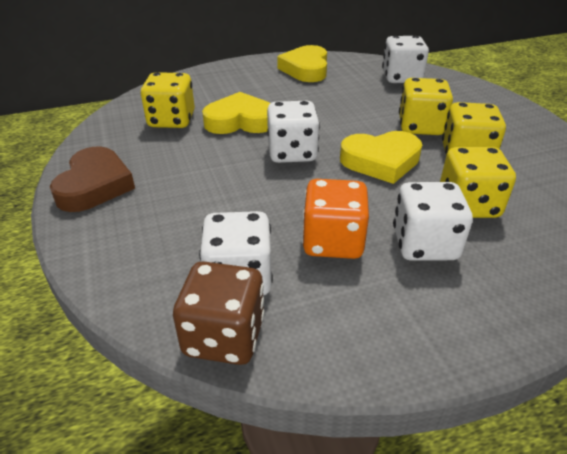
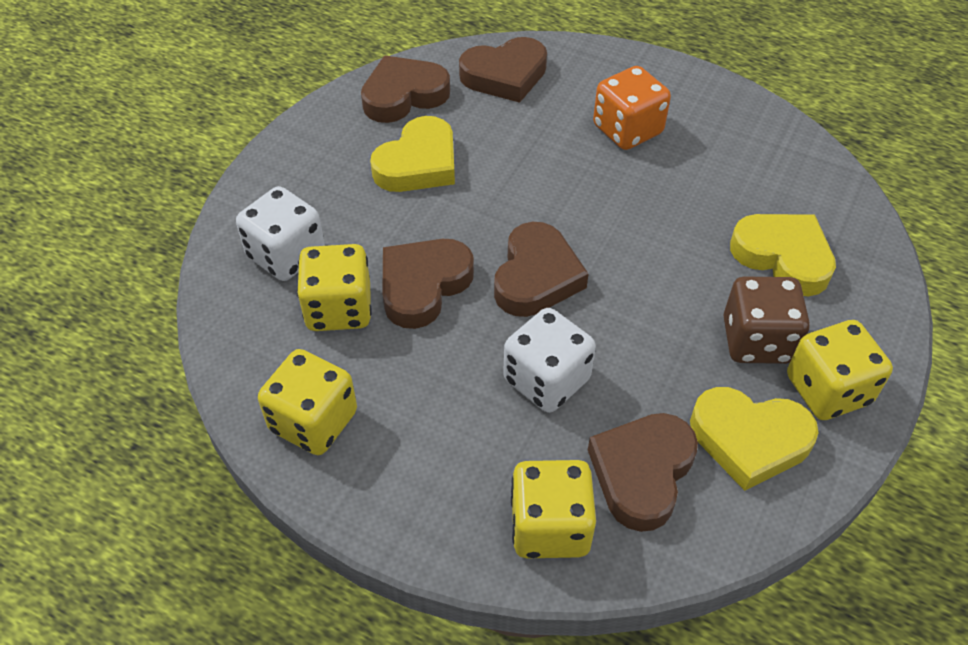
brown heart: [50,146,135,212] = 1 -> [361,56,450,123] [382,239,474,329] [459,37,547,103] [494,222,589,317] [588,413,698,532] = 5
white dice: [199,211,273,296] [267,101,320,163] [382,36,429,83] [393,182,473,261] = 4 -> [236,186,325,281] [503,308,596,413] = 2

